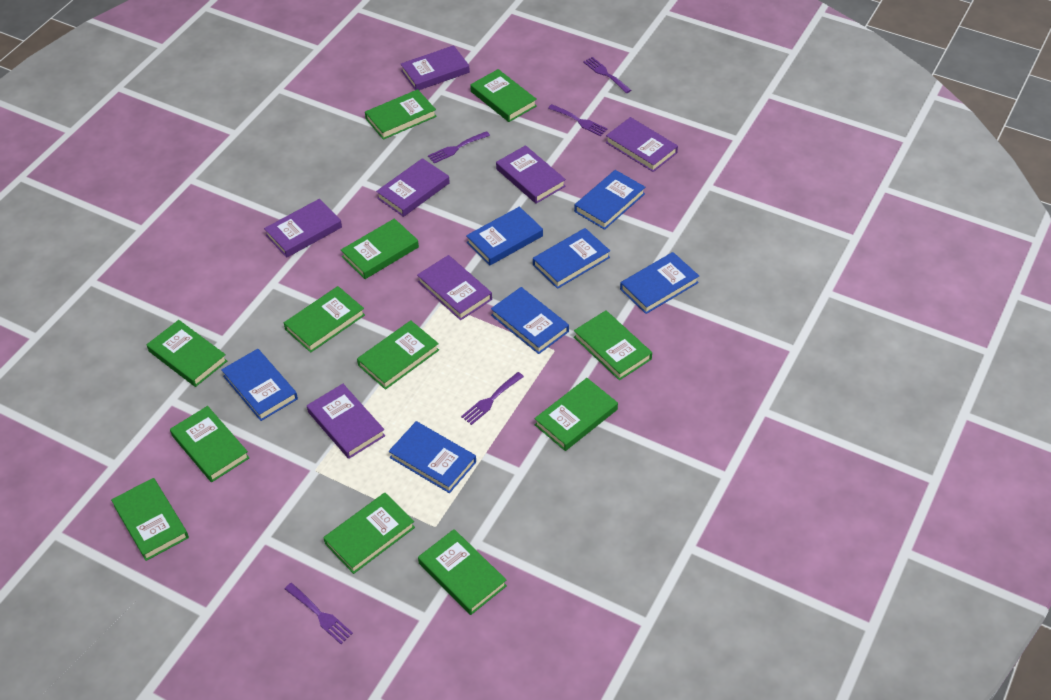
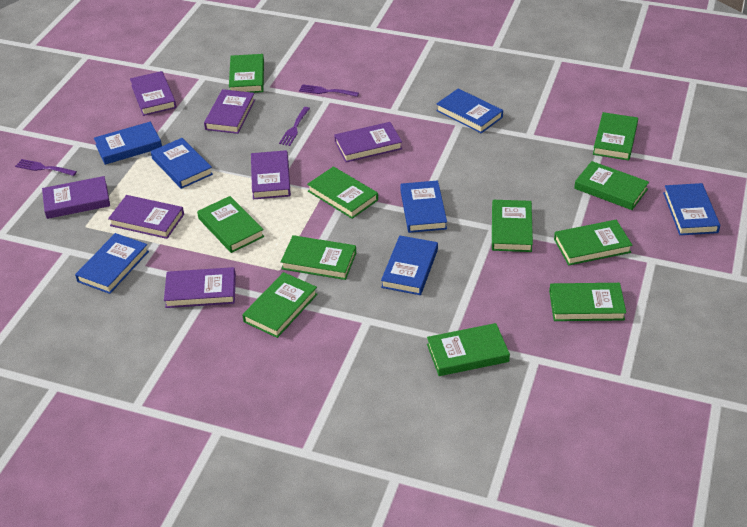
green book: [111,478,189,561] [147,320,227,387] [170,406,250,482] [284,286,365,353] [323,493,415,574] [341,218,419,279] [357,320,439,390] [365,89,437,140] [418,529,507,615] [470,69,537,122] [534,378,618,451] [574,310,652,380] = 12 -> [197,196,264,253] [229,54,264,93] [242,272,318,338] [281,235,356,280] [307,166,378,219] [427,323,510,376] [492,200,533,252] [549,283,626,321] [554,220,633,265] [574,161,649,210] [593,112,638,160] = 11
purple fork: [285,583,353,644] [428,131,490,163] [461,372,524,425] [548,104,608,136] [583,57,631,93] = 5 -> [15,159,77,176] [279,107,310,146] [299,84,359,97] = 3

